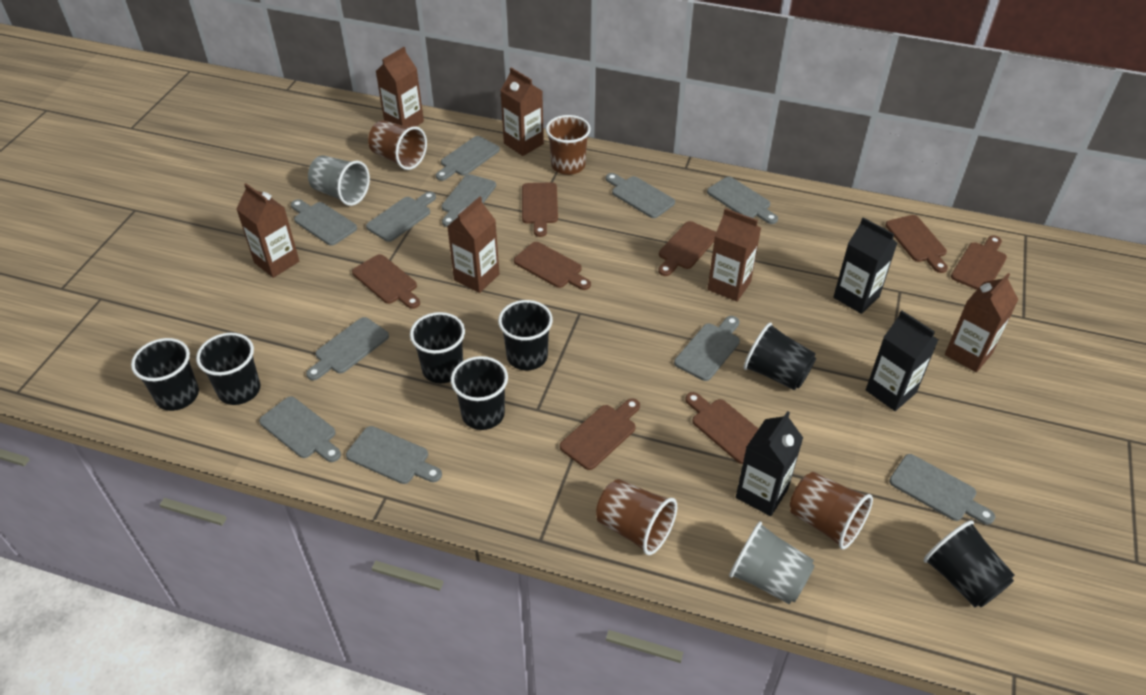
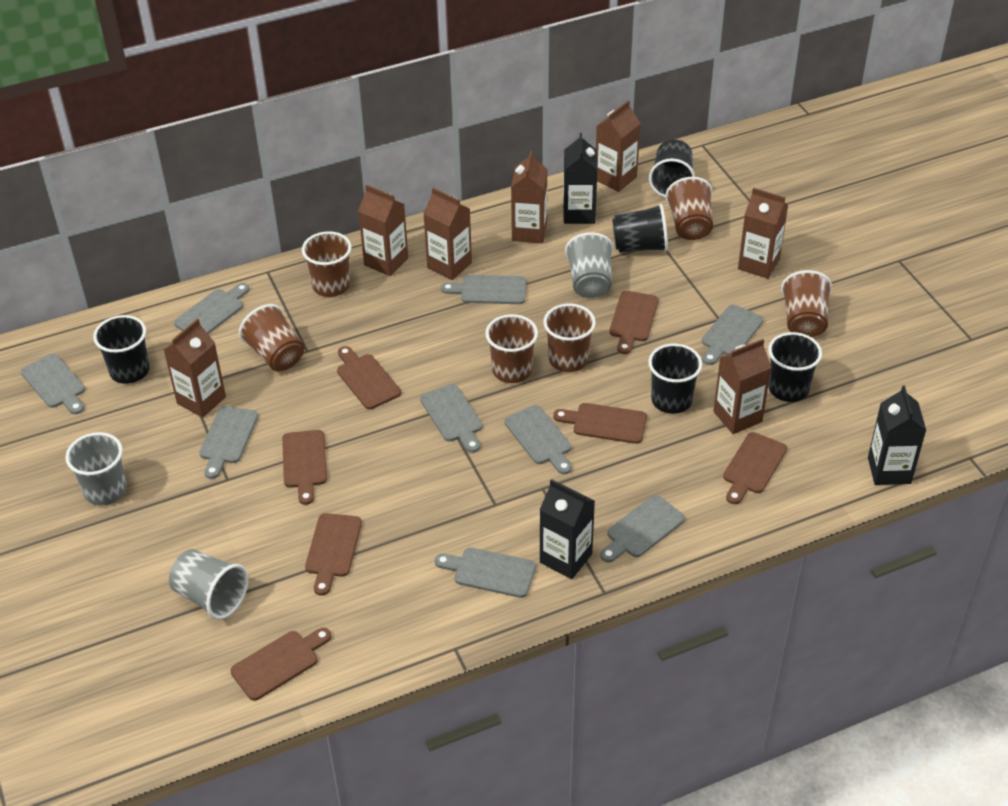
black cup: [131,338,199,411] [196,333,260,405] [410,312,465,383] [451,356,508,430] [498,300,553,370] [744,322,816,390] [924,520,1015,607] = 7 -> [93,315,150,384] [612,204,668,253] [648,344,702,414] [649,139,695,198] [768,332,822,402] = 5
brown carton: [236,183,299,278] [376,47,424,127] [447,196,500,293] [500,67,544,156] [707,208,761,302] [945,273,1019,372] = 6 -> [164,319,226,418] [358,185,408,276] [423,188,472,280] [511,151,547,243] [596,100,641,192] [713,339,771,434] [738,188,788,279] = 7
brown cup: [368,120,427,170] [546,115,591,175] [596,479,677,555] [790,472,873,550] = 4 -> [239,304,304,371] [302,231,351,297] [485,314,538,383] [543,304,596,372] [665,177,713,240] [781,270,832,337] = 6
brown cutting board: [352,254,420,309] [514,242,591,290] [522,182,558,237] [560,398,640,470] [658,221,716,276] [685,392,758,464] [885,215,948,273] [951,236,1007,290] = 8 -> [230,628,331,701] [282,430,327,505] [305,513,362,596] [337,346,401,409] [553,403,647,444] [609,291,659,354] [723,432,787,504] = 7
grey cup: [308,155,370,206] [729,521,815,604] = 2 -> [65,432,127,505] [169,549,248,620] [565,232,613,298] = 3
grey cutting board: [259,396,341,462] [291,199,357,246] [306,317,389,380] [346,426,442,484] [366,192,436,242] [436,136,500,181] [441,174,496,227] [606,173,675,218] [674,316,740,381] [707,177,778,224] [889,454,995,525] = 11 -> [21,354,85,414] [174,283,250,334] [199,406,258,479] [420,384,483,453] [435,547,536,598] [441,275,526,304] [504,405,572,474] [600,495,685,563] [702,305,764,365] = 9

